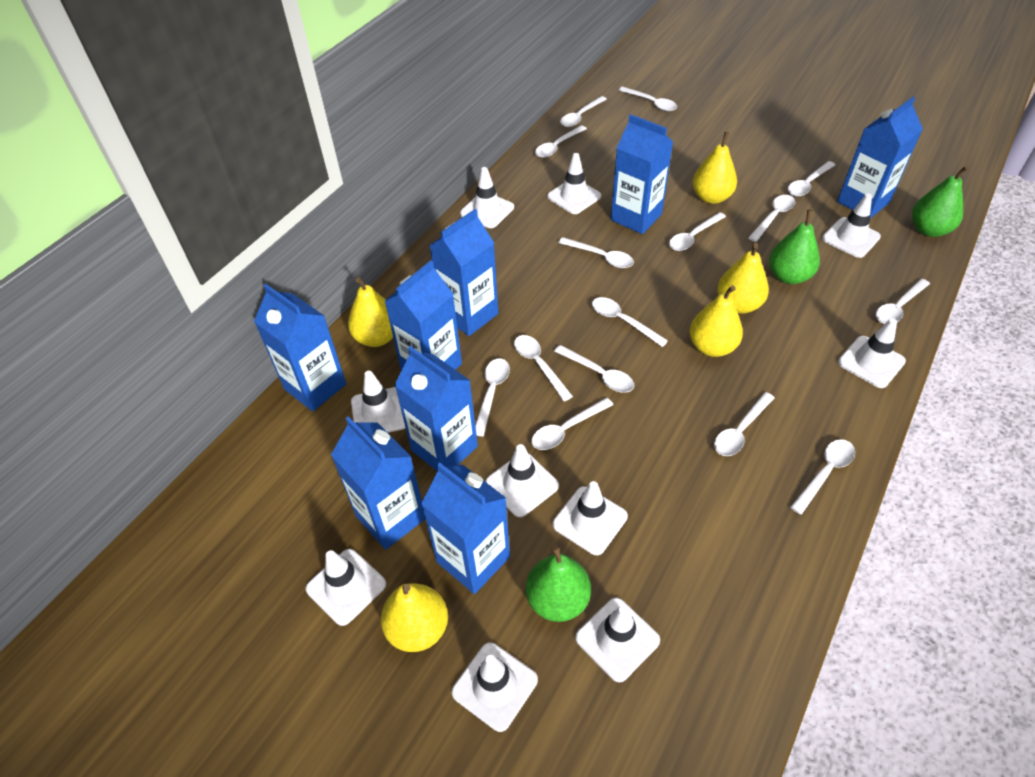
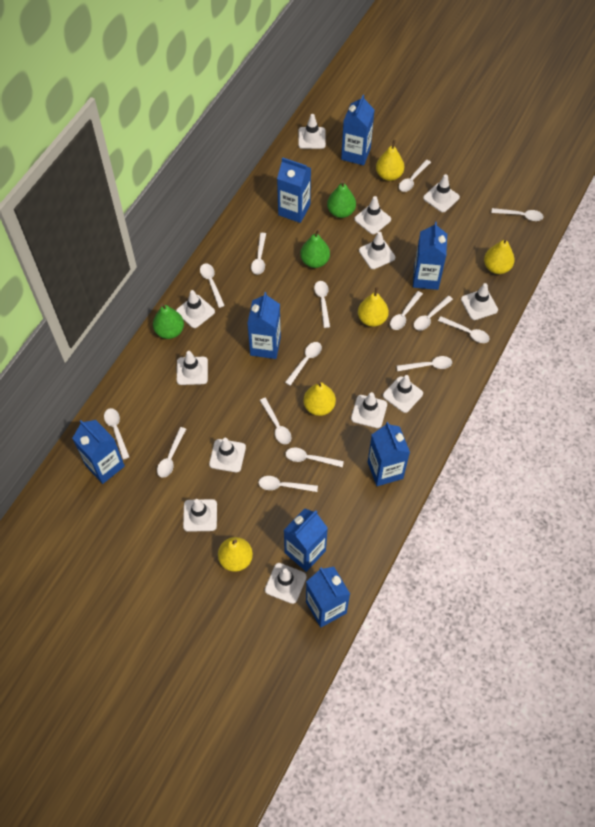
white traffic cone: [306,549,386,626] [351,371,406,433] [452,642,538,732] [460,167,514,228] [486,444,559,517] [547,153,601,214] [553,481,628,555] [575,598,660,682] [822,193,881,258] [838,318,906,388] = 10 -> [176,290,215,328] [177,351,208,385] [183,499,217,532] [209,438,246,472] [265,563,307,604] [298,114,326,149] [351,392,387,428] [354,196,391,234] [359,232,395,269] [383,375,423,413] [423,174,460,212] [461,283,498,320] = 12

